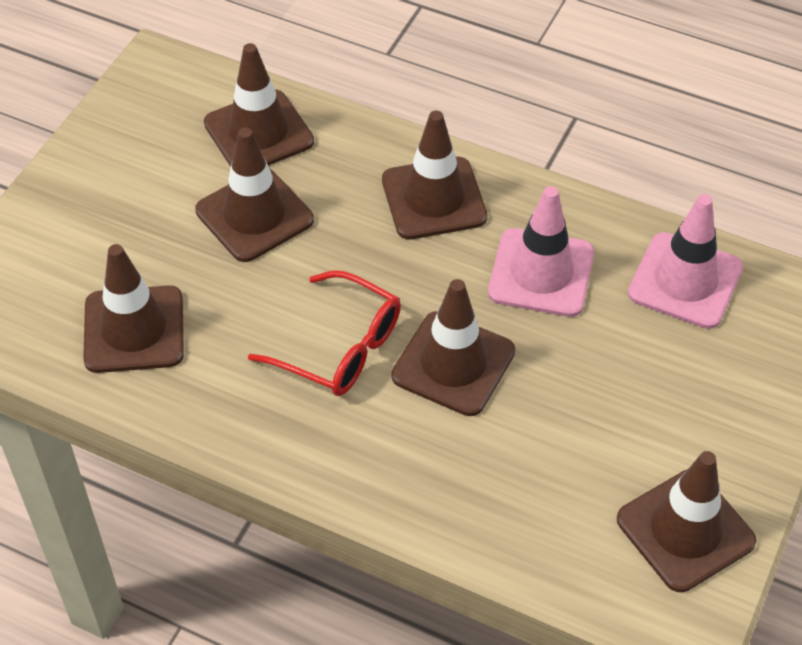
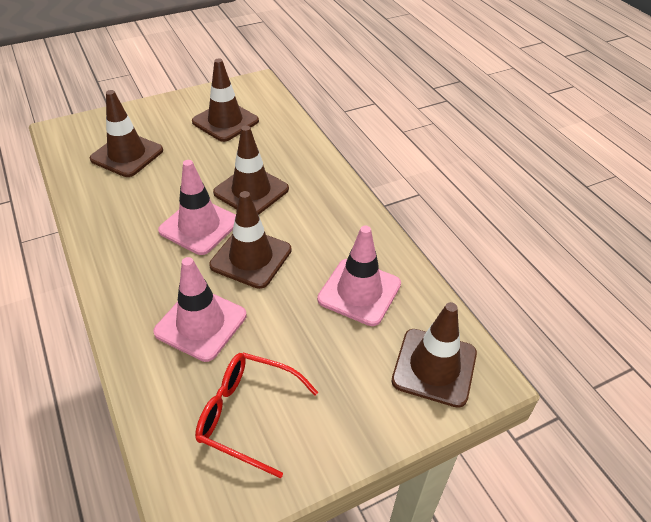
brown traffic cone: [83,244,184,373] [195,127,314,262] [204,43,314,167] [382,111,487,239] [392,279,515,416] [617,451,757,592] = 6 -> [90,90,163,177] [192,58,259,142] [209,191,291,289] [213,125,289,215] [392,302,477,408] = 5
pink traffic cone: [488,186,594,317] [628,194,743,329] = 2 -> [153,257,247,362] [158,160,236,255] [317,226,401,326] = 3

